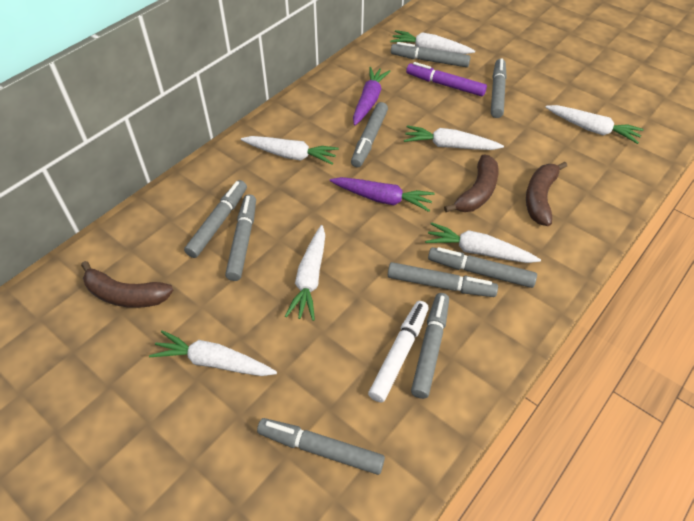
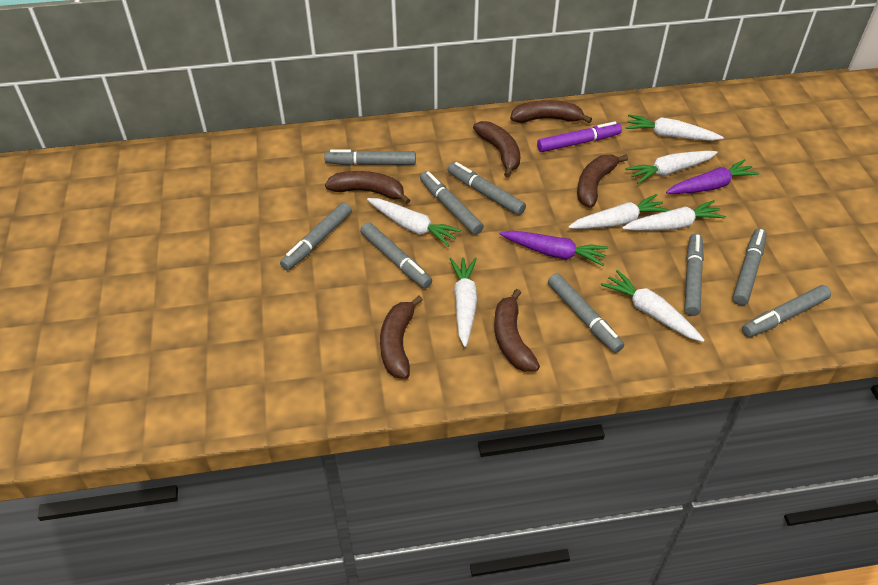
brown banana: [81,261,173,308] [444,154,499,212] [526,162,567,226] = 3 -> [325,171,410,204] [380,296,423,379] [473,121,520,178] [494,289,540,372] [510,100,592,123] [577,155,628,208] = 6
white marker: [368,301,429,403] = 1 -> none = 0

